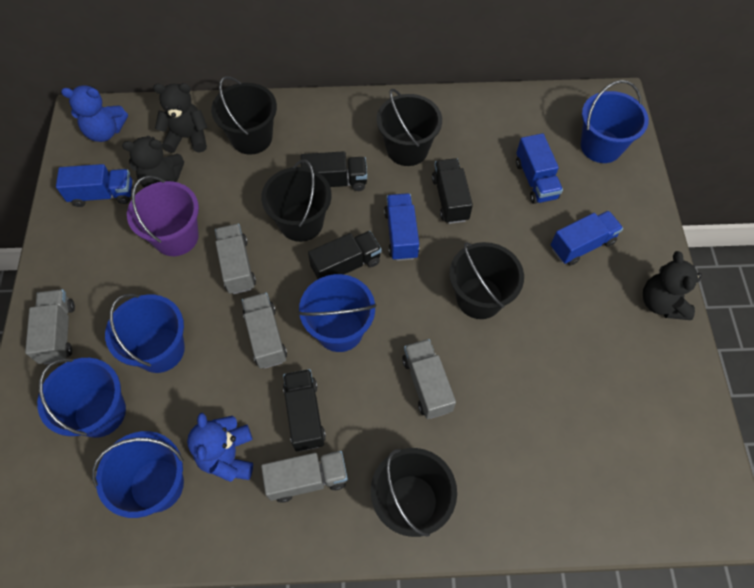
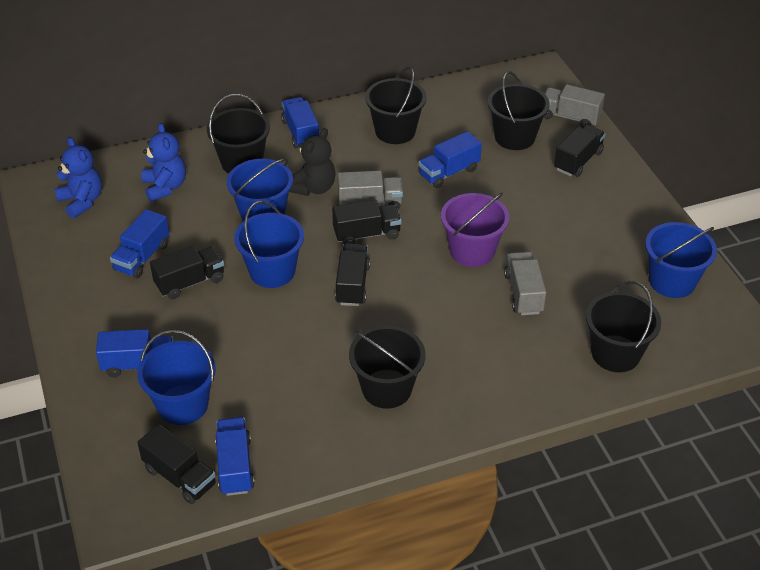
black teddy bear: [122,136,184,188] [153,83,208,153] [643,251,702,320] = 3 -> [289,128,336,196] = 1
black truck: [283,369,326,451] [301,151,367,191] [308,231,382,279] [432,158,473,224] = 4 -> [137,424,216,504] [150,246,224,299] [332,200,401,244] [335,243,370,306] [554,125,606,177] = 5
blue bucket: [37,358,126,438] [92,431,184,518] [105,294,185,373] [298,274,377,352] [581,80,649,163] = 5 -> [137,330,216,425] [227,159,293,221] [234,201,304,288] [645,222,717,298] = 4
blue truck: [56,164,132,207] [384,193,419,261] [516,133,563,204] [551,211,623,266] = 4 -> [96,329,174,377] [110,209,169,279] [215,417,255,496] [281,97,319,148] [419,131,482,188] = 5
grey truck: [25,289,75,364] [215,224,256,294] [242,293,287,369] [261,451,348,503] [402,339,456,419] = 5 -> [338,171,403,210] [504,252,546,315] [544,84,605,128] = 3

